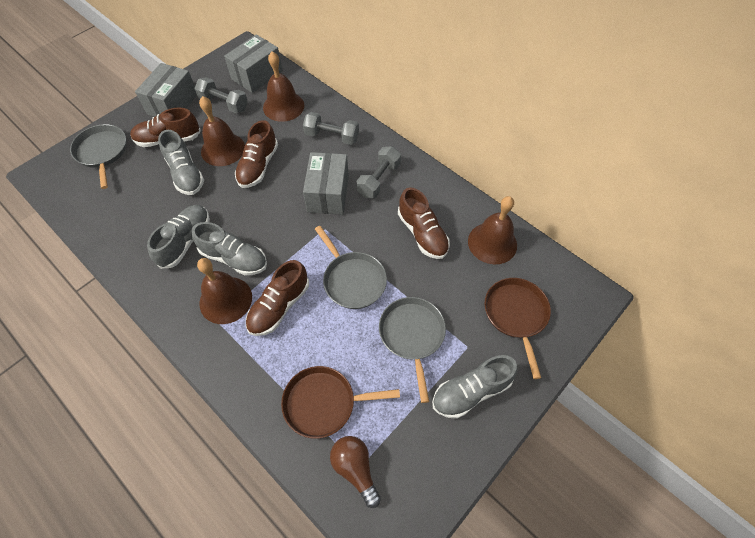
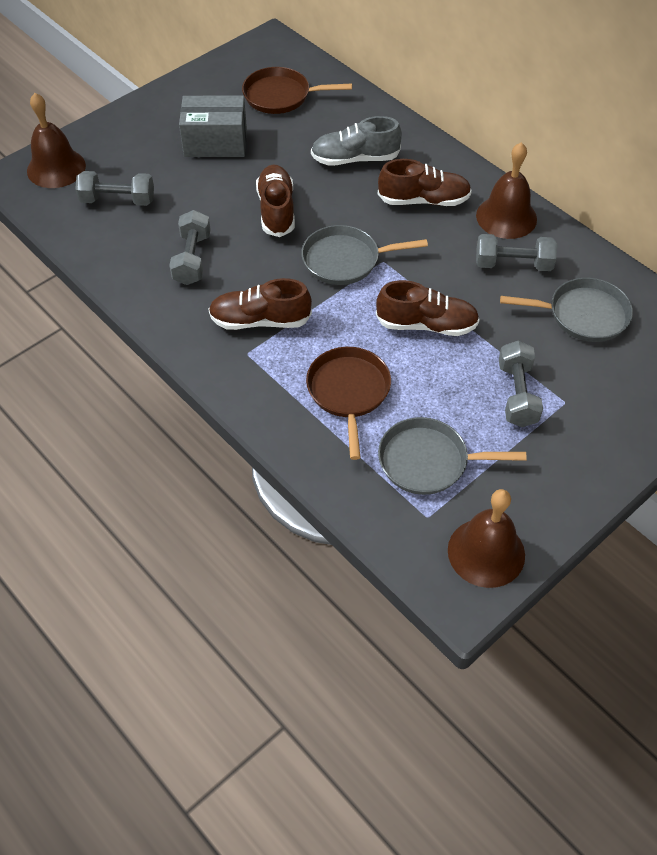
brown bell: [197,258,252,324] [199,96,245,166] [263,51,304,122] [468,196,517,264] = 4 -> [27,93,86,188] [448,489,525,588] [476,142,537,239] = 3
brown light bulb: [330,436,381,508] = 1 -> none = 0
grey box: [135,63,197,117] [224,34,283,93] [303,152,349,215] = 3 -> [179,96,247,157] = 1
grey dumbbell: [194,77,248,113] [303,112,359,145] [357,146,401,198] = 3 -> [75,171,154,206] [169,210,211,285] [476,234,557,271] [499,341,543,427] = 4
grey shoe: [147,205,210,269] [158,130,204,195] [192,222,267,275] [432,355,517,419] = 4 -> [311,116,402,166] = 1

